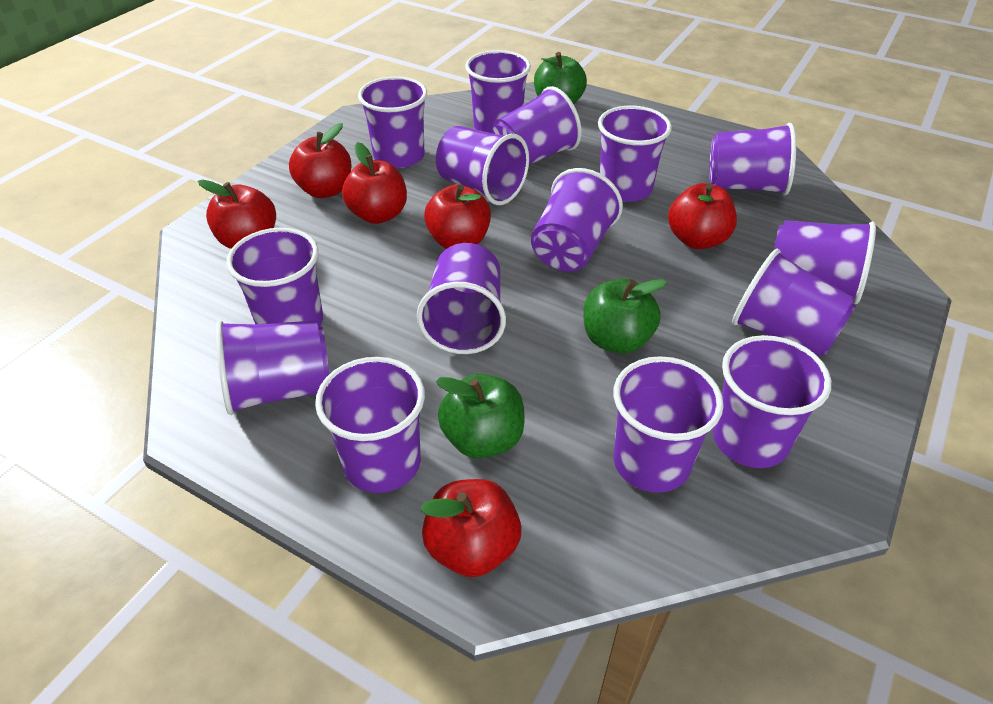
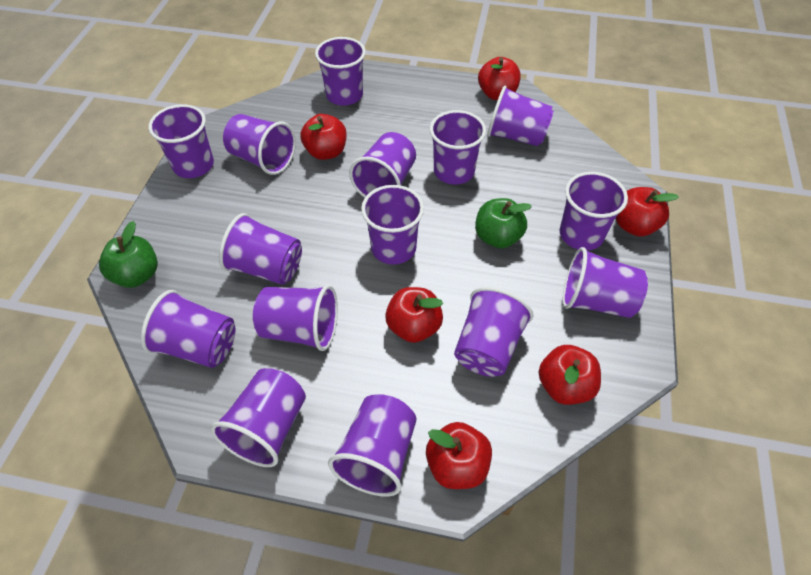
green apple: [436,373,525,459] [534,52,587,104] [583,279,667,354] = 3 -> [99,221,158,288] [475,198,532,248] = 2

